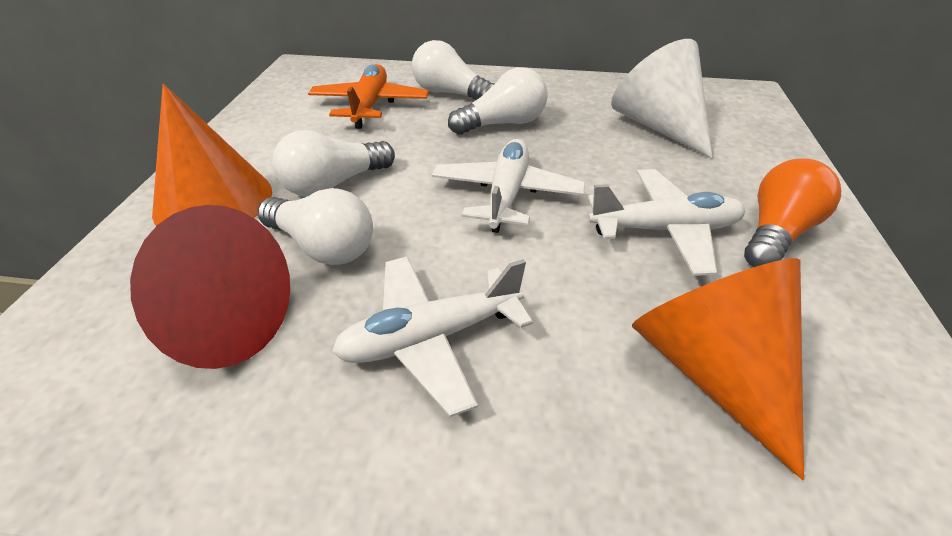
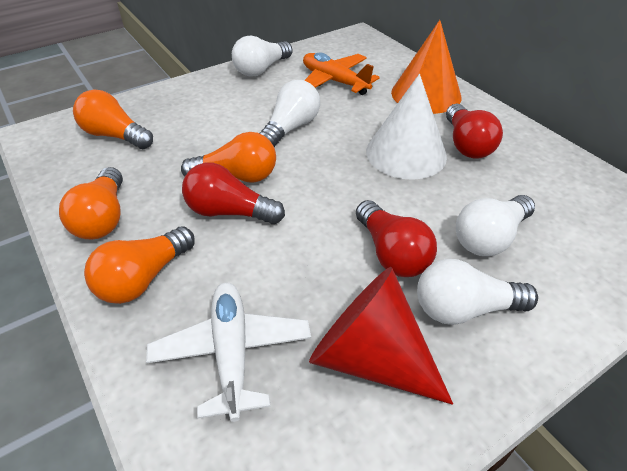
orange cone: [152,84,272,226] [632,258,804,480] = 2 -> [391,20,461,114] = 1
orange light bulb: [744,158,841,267] = 1 -> [59,167,123,239] [73,90,153,149] [84,226,195,304] [181,132,276,183] = 4
red light bulb: none = 0 -> [182,162,285,224] [356,200,437,277] [446,104,503,159] = 3
white plane: [332,256,533,417] [432,139,586,233] [588,169,745,276] = 3 -> [146,283,311,422] = 1

